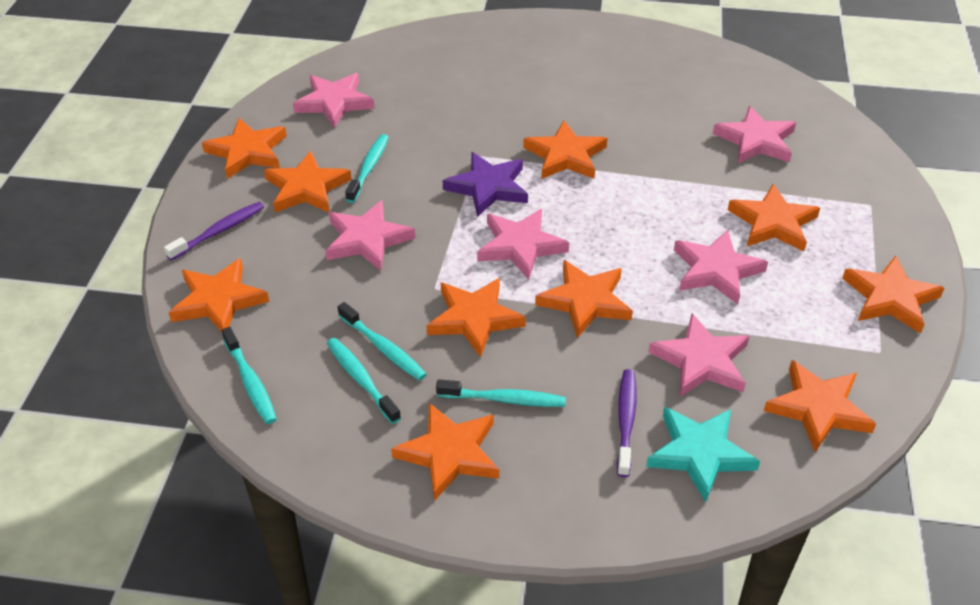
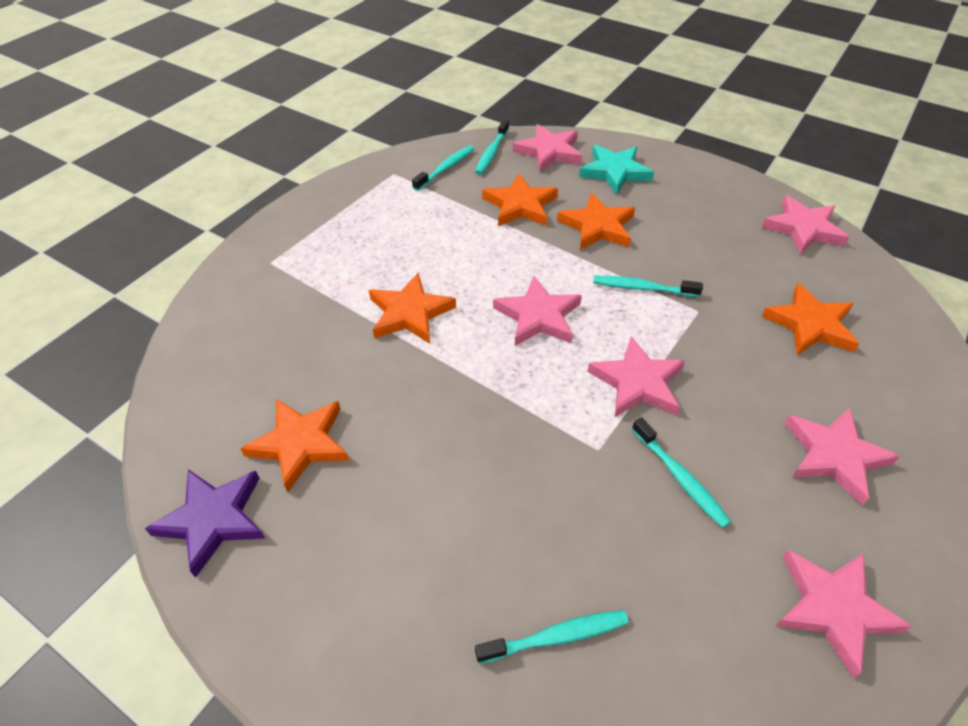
orange star: [169,258,269,332] [202,118,287,179] [264,151,351,213] [391,403,499,501] [427,278,526,358] [523,121,607,179] [535,260,633,338] [728,184,820,251] [764,360,876,452] [842,255,944,334] = 10 -> [240,399,349,493] [369,273,456,344] [482,174,558,226] [557,193,635,250] [762,283,859,355] = 5
purple toothbrush: [164,202,264,261] [617,369,637,477] = 2 -> none = 0

